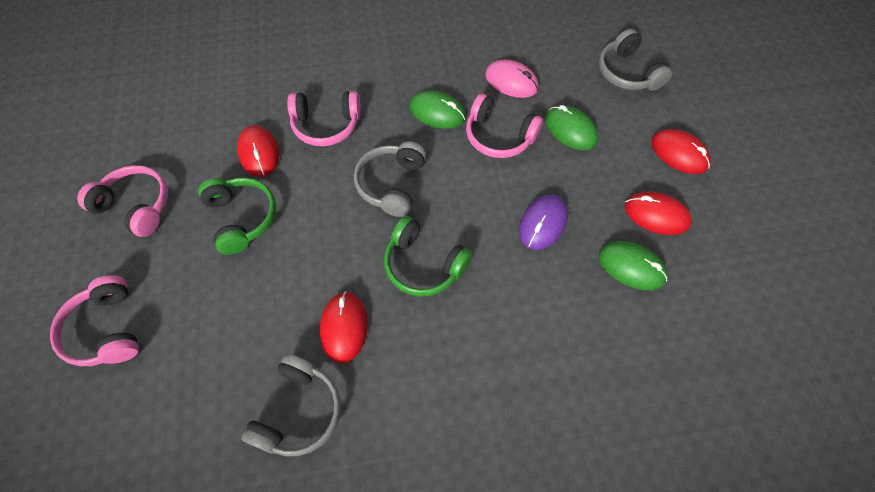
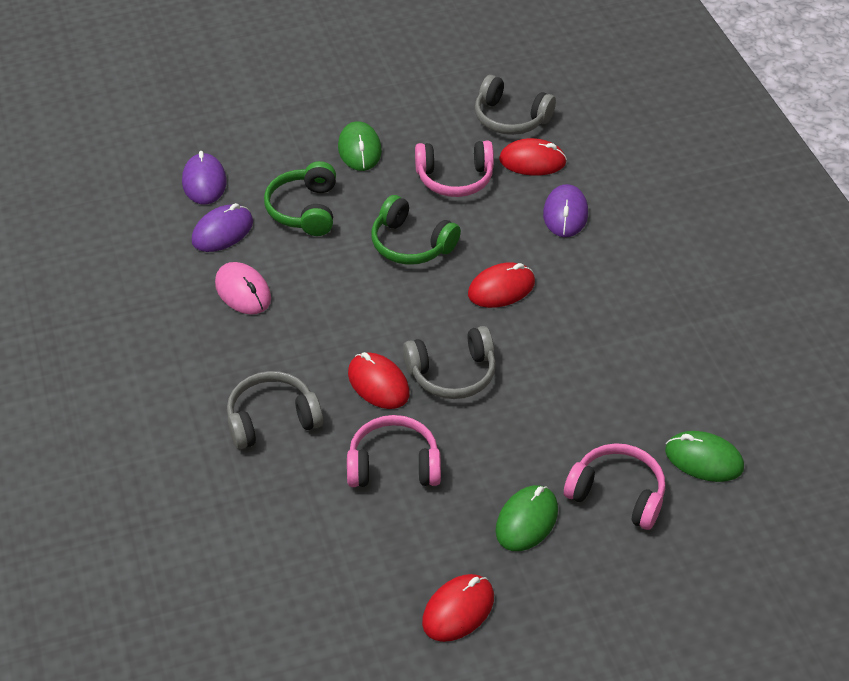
pink headphones: [50,275,139,366] [77,165,168,237] [287,91,361,146] [466,93,543,158] = 4 -> [347,415,441,487] [415,141,494,197] [564,443,665,530] = 3
purple mouse: [519,195,568,250] = 1 -> [182,151,227,205] [191,203,253,252] [543,184,588,237] = 3

